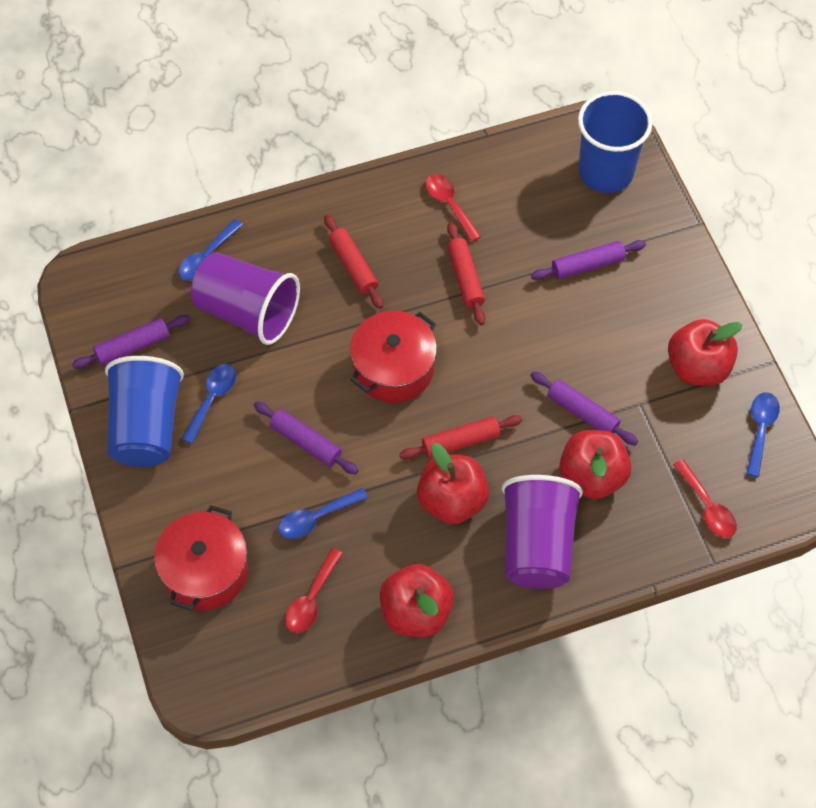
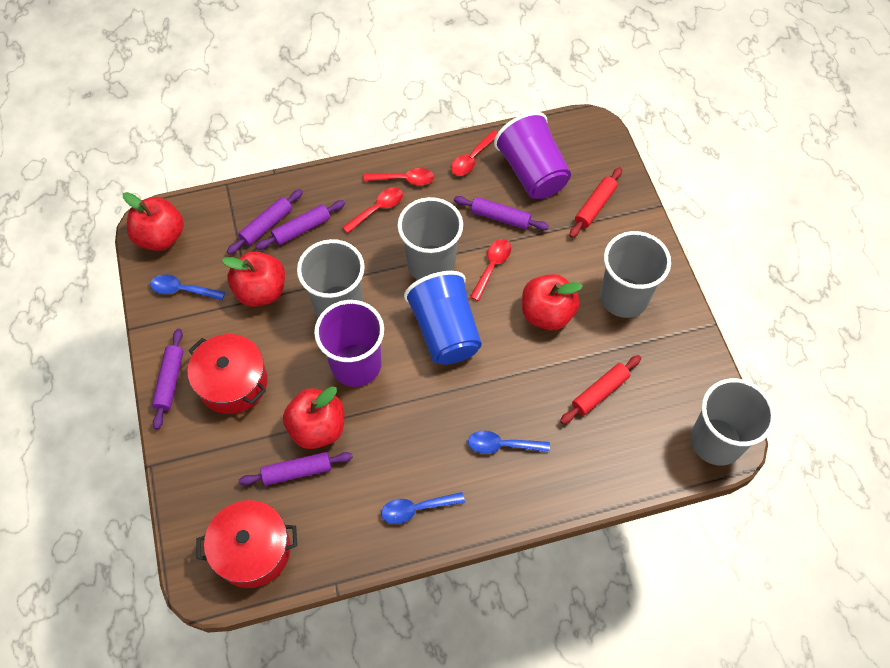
blue cup: [105,356,184,467] [578,91,652,193] = 2 -> [404,271,482,365] = 1
blue spoon: [179,219,243,281] [182,364,236,444] [278,488,368,539] [746,392,780,477] = 4 -> [150,274,225,300] [381,492,465,524] [468,431,550,454] = 3
grey cup: none = 0 -> [297,239,365,318] [397,197,463,280] [600,231,671,318] [690,378,775,466] = 4
purple rolling pin: [72,315,190,369] [254,401,358,475] [530,371,638,445] [531,240,646,280] = 4 -> [152,328,184,430] [227,189,303,255] [239,452,353,486] [255,200,345,250] [454,196,549,230] = 5
red rolling pin: [324,215,383,309] [399,415,523,460] [447,222,485,325] = 3 -> [560,355,641,424] [569,167,622,238] = 2
red spoon: [285,548,343,633] [425,174,481,242] [673,459,737,538] = 3 -> [342,188,403,233] [364,168,434,185] [451,130,498,176] [470,239,511,301] = 4

